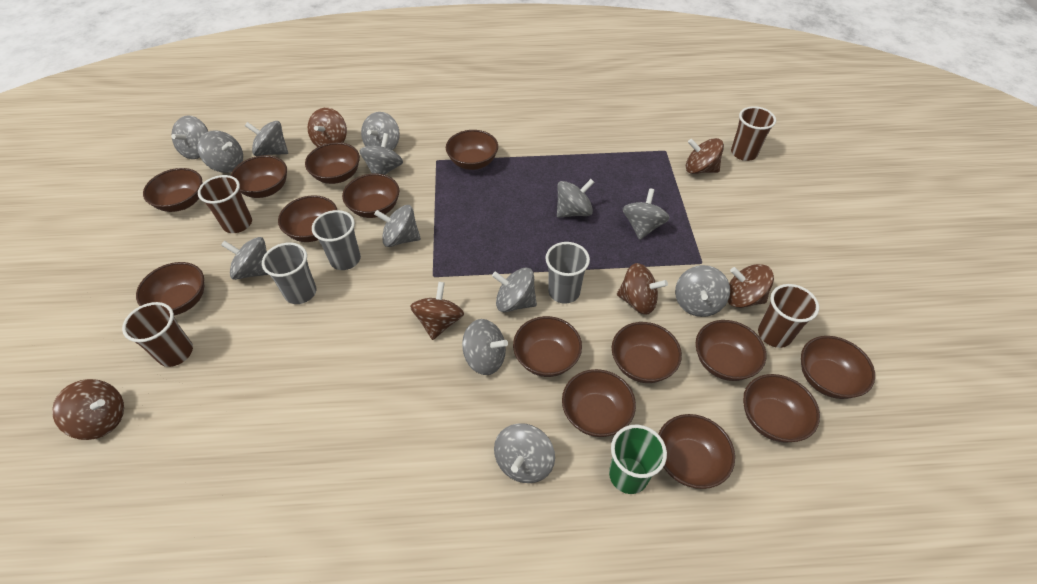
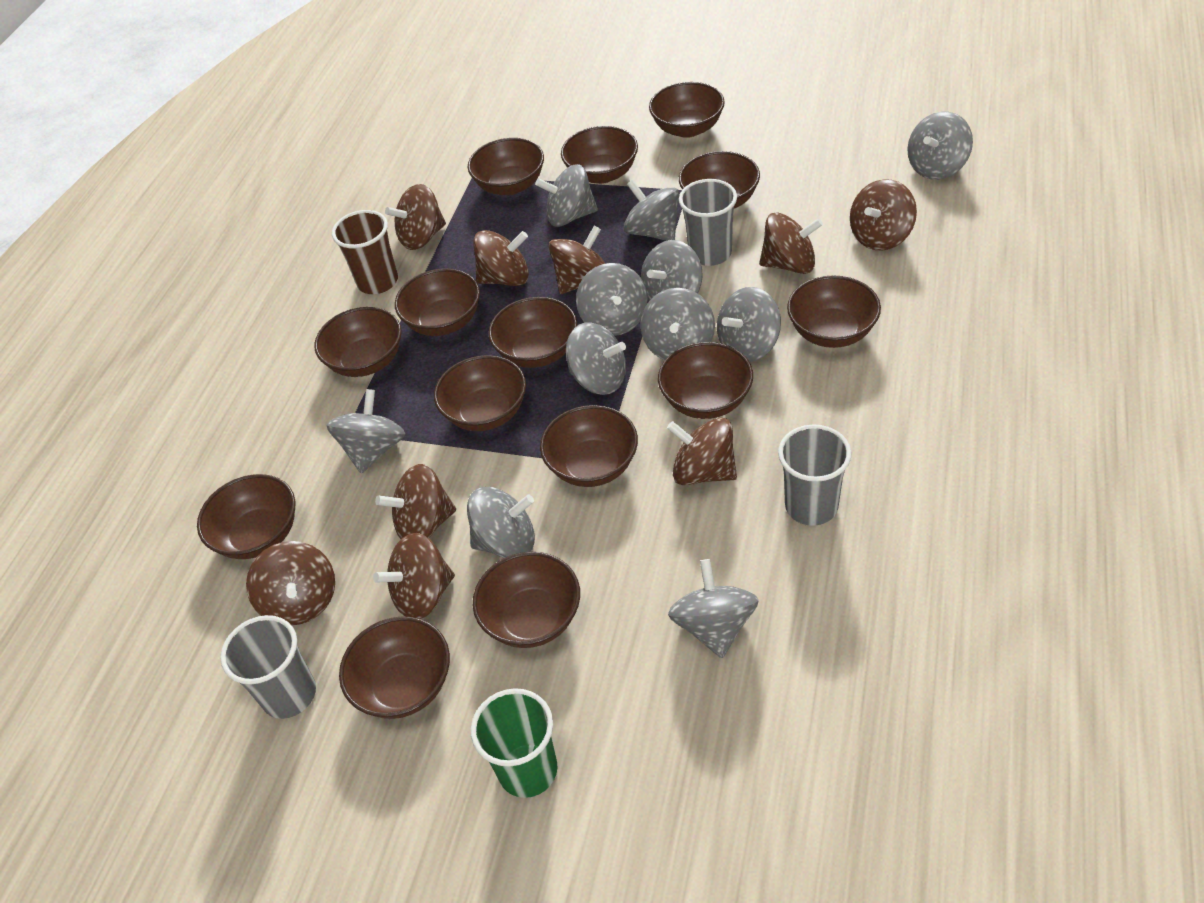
brown cup: [122,302,193,367] [198,175,252,233] [731,106,776,161] [758,284,819,348] = 4 -> [332,210,398,294] = 1
brown spinning top: [52,379,124,440] [308,108,347,147] [410,282,464,340] [617,263,668,315] [686,138,724,174] [728,264,774,308] = 6 -> [246,541,335,625] [373,533,455,619] [375,464,456,539] [385,184,446,250] [473,230,529,286] [549,226,605,294] [667,418,737,485] [759,212,823,274] [850,179,917,251] = 9
grey spinning top: [171,116,208,159] [198,130,243,173] [221,237,269,280] [245,121,288,156] [359,133,403,175] [361,112,400,151] [374,205,421,247] [462,319,508,375] [492,268,537,312] [494,423,555,483] [557,179,595,218] [622,188,670,240] [675,265,730,317] = 13 -> [326,389,405,474] [467,487,535,558] [535,164,598,227] [566,322,626,395] [576,263,648,336] [623,180,679,241] [641,240,703,301] [641,288,715,360] [668,559,759,658] [717,287,781,362] [907,112,973,180] = 11

